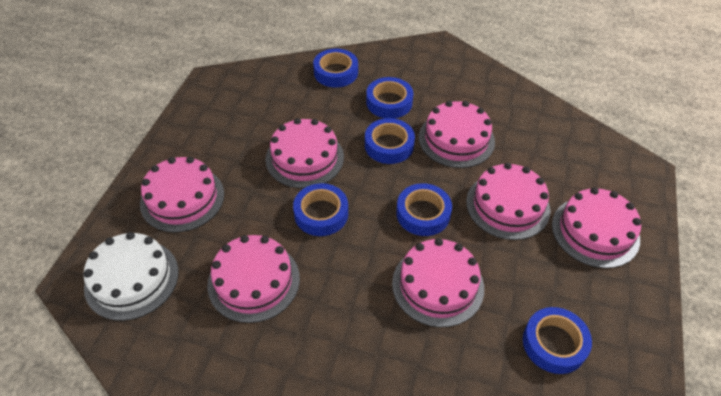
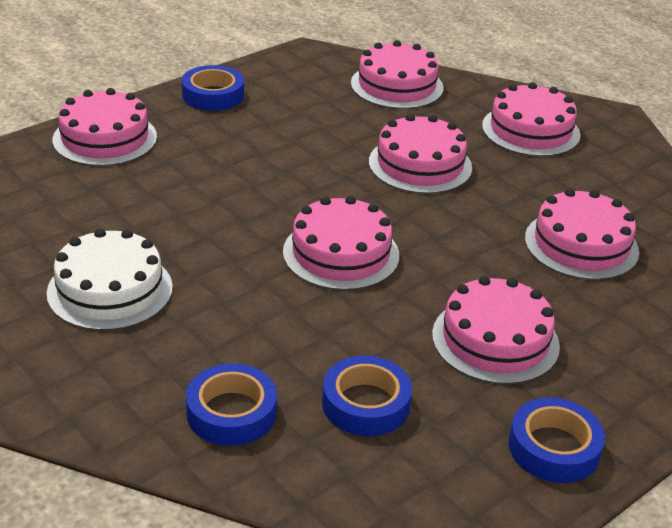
blue tape: [293,183,348,236] [313,48,358,88] [365,118,415,164] [366,77,413,119] [396,183,452,236] [523,307,592,374] = 6 -> [182,65,244,111] [186,363,277,446] [322,356,412,436] [509,397,605,483] = 4

